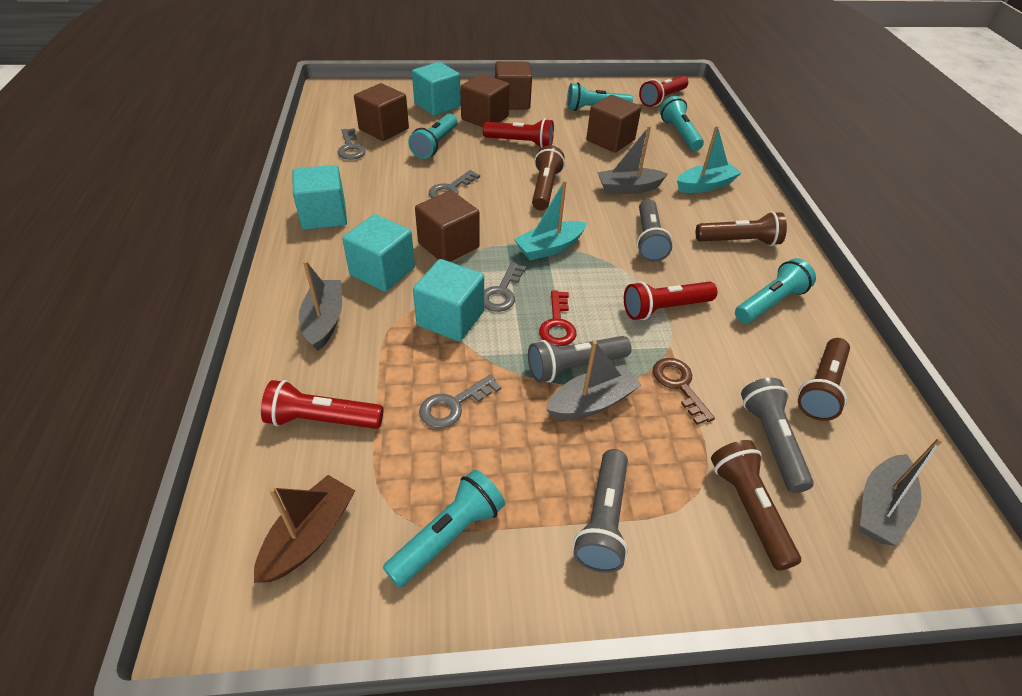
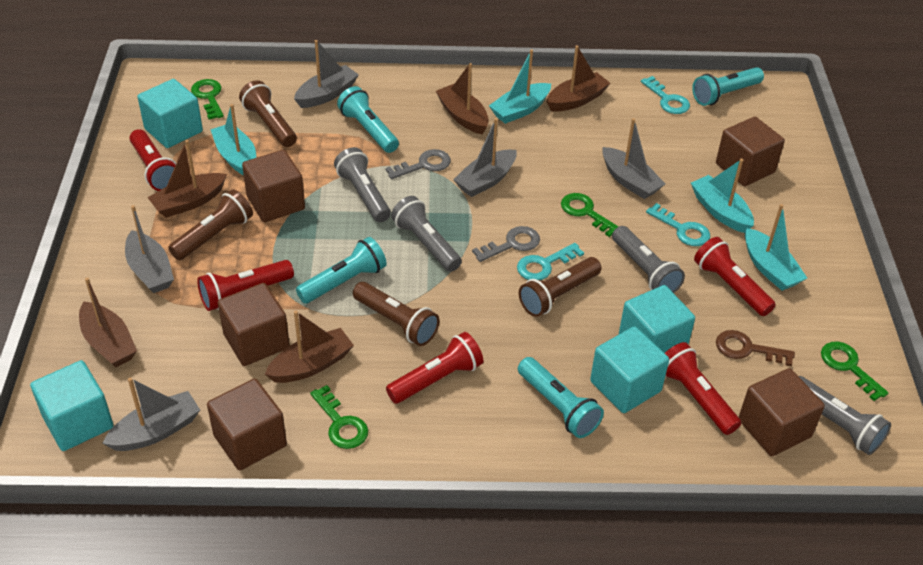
brown boat: [254,475,355,583] = 1 -> [79,277,137,367] [147,140,227,218] [265,311,354,383] [436,63,489,134] [547,45,611,112] = 5
green key: none = 0 -> [191,79,224,120] [310,385,368,449] [561,193,619,237] [821,341,889,401] = 4
grey boat: [299,260,342,351] [546,341,641,420] [597,126,668,194] [860,438,943,546] = 4 -> [102,378,200,451] [125,205,174,293] [294,40,359,108] [453,118,517,197] [602,118,665,199] = 5
grey key: [337,128,366,160] [419,375,501,428] [429,170,480,198] [484,262,526,312] = 4 -> [385,149,451,179] [472,226,540,262] = 2
red flashlight: [261,380,383,429] [483,118,554,148] [624,281,717,320] [639,76,688,107] = 4 -> [130,129,176,191] [197,260,294,311] [386,332,483,404] [665,342,741,435] [694,237,776,316] = 5
red key: [539,290,577,346] = 1 -> none = 0
turquoise boat: [514,180,587,260] [677,126,741,193] = 2 -> [210,104,256,176] [489,49,551,124] [691,159,754,233] [745,204,807,291] = 4
turquoise flashlight: [383,470,505,588] [408,114,457,159] [567,83,633,111] [660,96,704,151] [735,258,816,324] = 5 -> [296,237,387,304] [337,86,399,153] [518,357,604,438] [692,67,764,106] = 4
turquoise key: none = 0 -> [517,243,584,280] [641,76,690,114] [646,203,710,246] = 3

